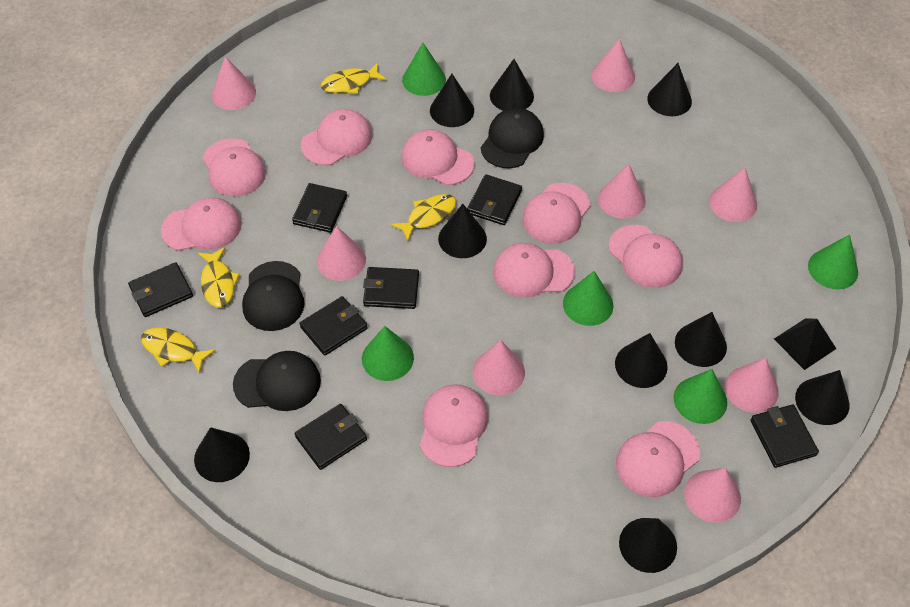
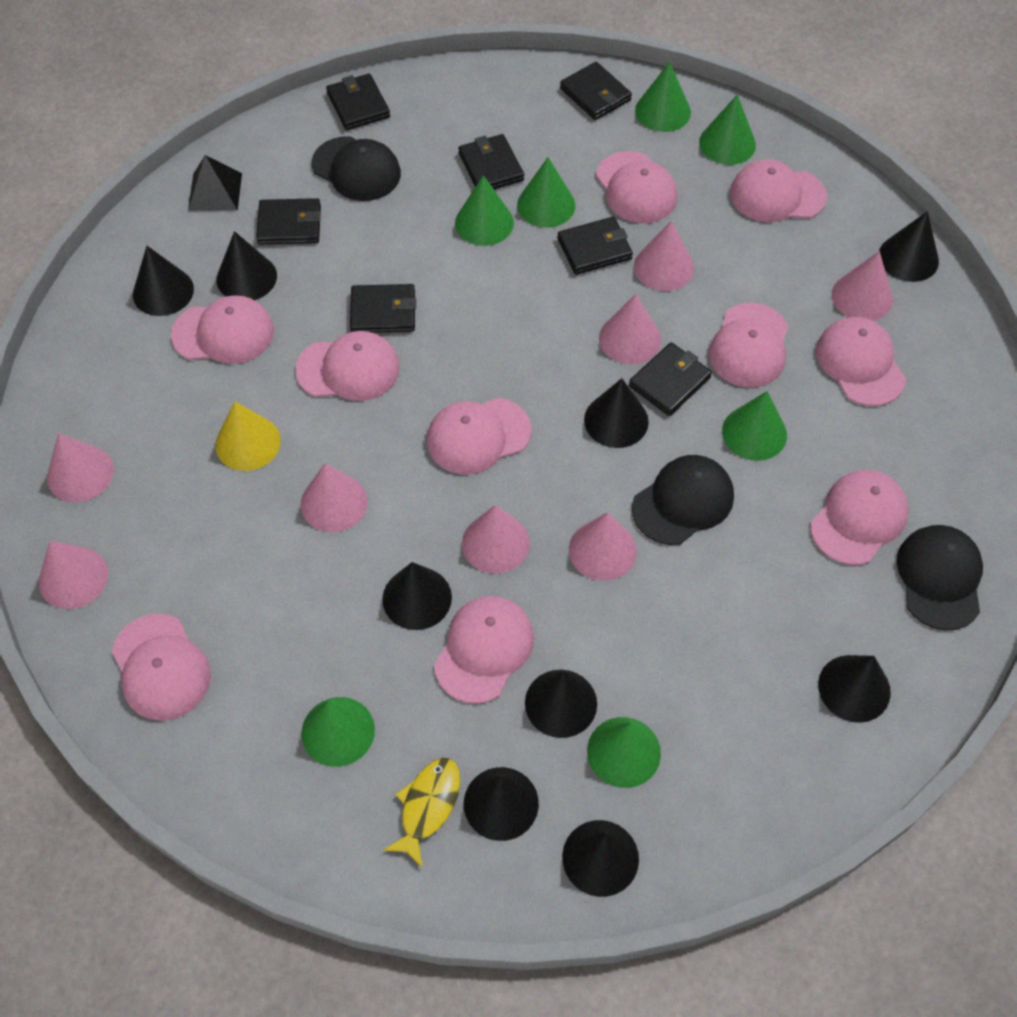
green cone: [362,326,414,381] [402,43,446,96] [563,271,614,326] [674,369,727,424] [808,234,858,289] = 5 -> [302,697,375,767] [455,175,514,246] [517,157,575,228] [587,717,661,788] [635,62,691,132] [699,95,756,165] [722,391,787,461] = 7
pink cap: [161,197,241,251] [203,138,266,197] [301,109,372,166] [401,129,475,185] [420,384,488,467] [493,243,575,298] [522,183,590,244] [609,225,683,288] [616,421,700,497] = 9 -> [112,613,211,721] [171,295,274,364] [295,331,400,401] [427,398,531,474] [434,596,534,704] [596,151,677,223] [709,303,788,388] [730,159,827,222] [810,470,909,565] [816,317,906,406] = 10
yellow cone: none = 0 -> [215,401,281,471] = 1
yellow fish: [141,327,216,374] [198,247,240,308] [321,63,386,94] [391,194,456,241] = 4 -> [383,758,460,868] = 1

